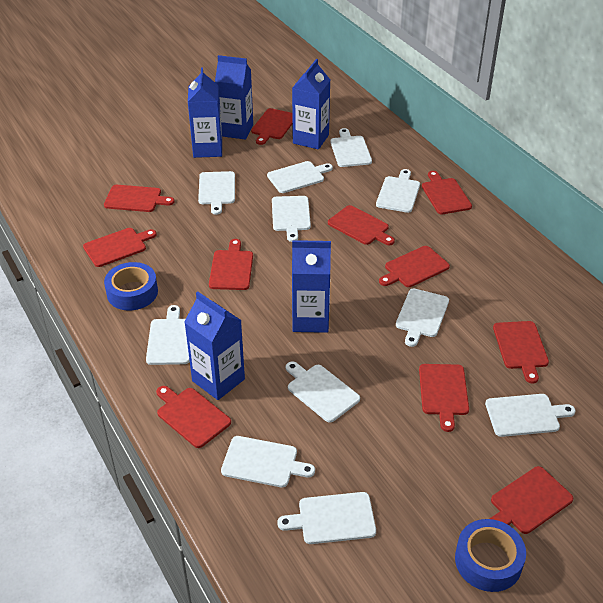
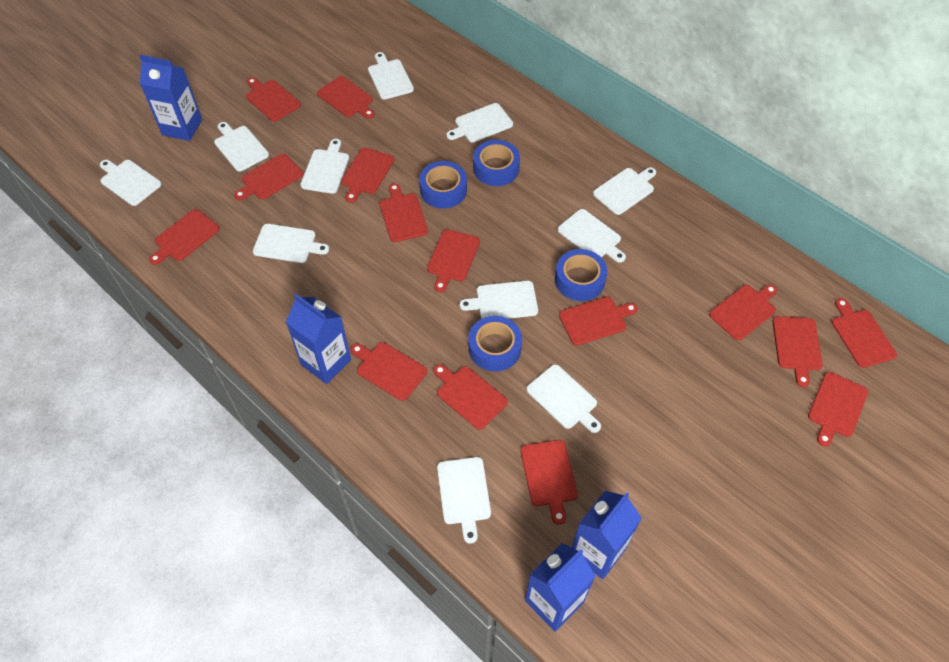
blue carton: [184,292,245,400] [188,67,222,158] [215,55,253,140] [292,59,330,149] [292,240,331,333] = 5 -> [140,55,202,141] [286,294,351,384] [525,543,596,632] [572,491,642,579] = 4
blue tape: [104,262,158,310] [455,519,526,592] = 2 -> [419,161,467,209] [469,316,522,371] [473,140,520,186] [555,249,608,301] = 4
red cutting board: [83,228,157,267] [104,185,174,212] [156,386,231,448] [209,239,253,290] [251,108,293,145] [328,205,395,245] [379,246,450,287] [419,364,469,432] [422,171,472,214] [490,466,573,534] [493,321,549,383] = 11 -> [149,209,220,265] [234,153,303,201] [246,77,301,122] [317,76,375,119] [341,148,394,203] [351,342,427,401] [380,183,428,242] [427,229,480,292] [433,364,508,430] [521,440,578,525] [559,297,638,346] [709,284,777,341] [773,316,823,387] [808,372,868,447] [832,298,897,368] = 15

